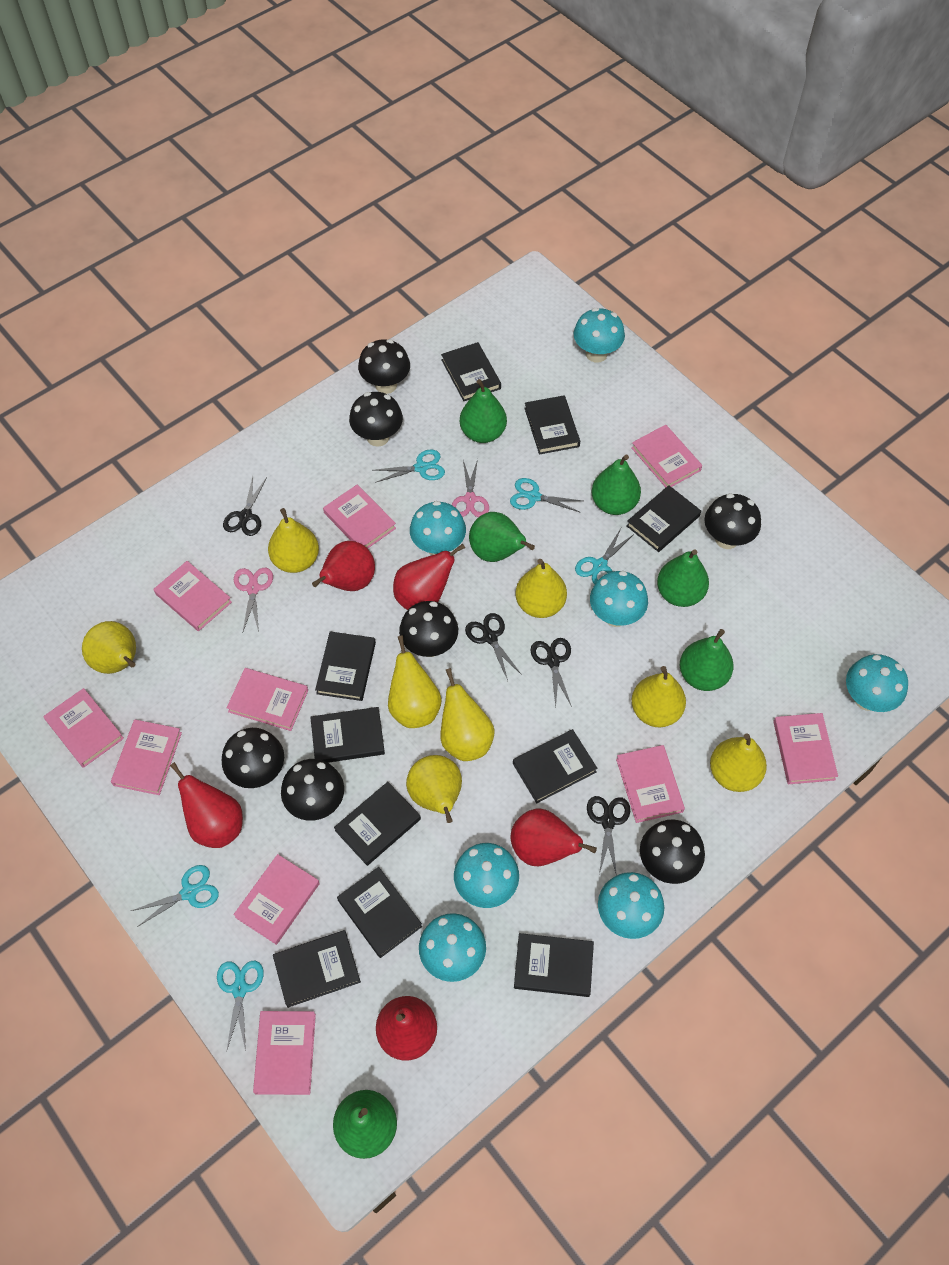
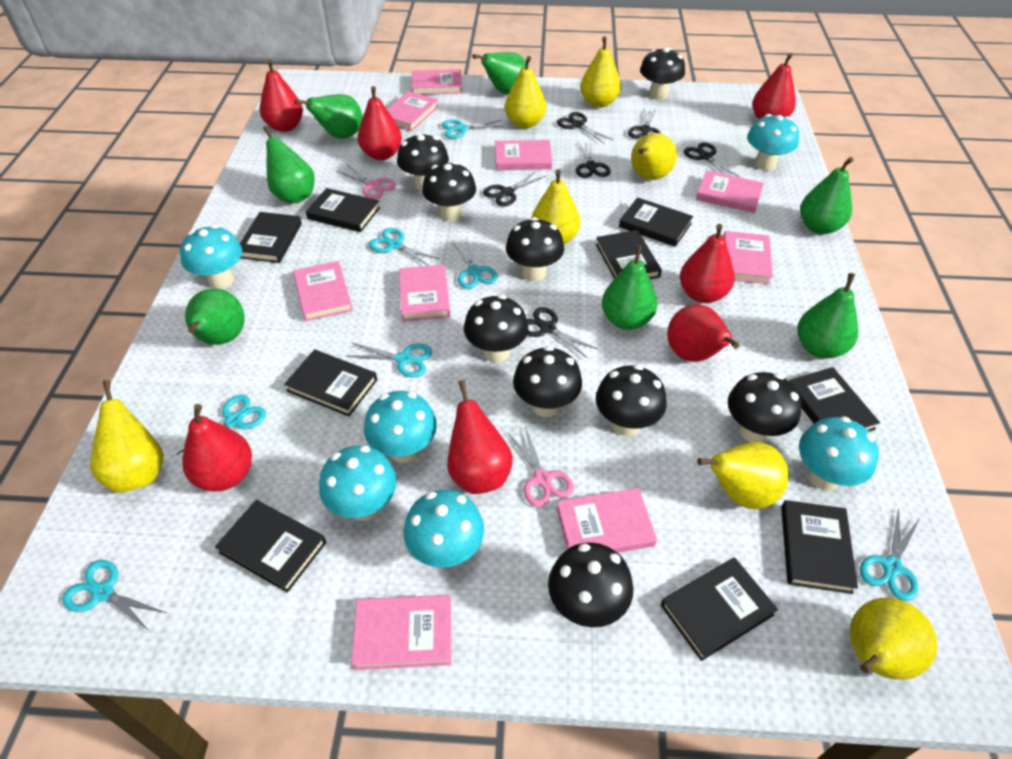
black book: [273,930,361,1008] [310,707,385,763] [315,631,376,701] [334,782,421,866] [337,867,422,958] [441,342,501,401] [513,729,598,803] [514,933,594,997] [524,395,580,455] [626,485,701,552] = 10 -> [215,500,326,593] [240,212,302,263] [284,349,377,416] [306,188,380,232] [596,230,662,279] [619,197,693,247] [661,557,778,661] [781,500,858,594] [789,367,880,432] = 9
black mushroom: [222,728,284,788] [281,759,344,821] [349,392,403,447] [358,339,410,394] [399,601,458,657] [640,819,705,884] [704,493,761,549] = 7 -> [397,133,449,191] [422,161,476,222] [464,295,529,363] [506,217,564,281] [513,346,582,417] [548,542,633,627] [596,365,666,436] [640,47,685,100] [728,372,802,442] = 9
black scissors: [223,477,267,536] [465,613,522,681] [530,638,572,707] [587,796,630,876] = 4 -> [483,171,546,206] [527,307,597,358] [557,112,613,143] [576,141,611,178] [628,108,661,139] [684,142,740,177] = 6
green pear: [333,1090,397,1159] [460,379,507,443] [469,512,535,562] [592,455,641,515] [657,549,709,607] [680,629,734,691] = 6 -> [185,288,245,345] [263,126,315,204] [295,94,363,139] [473,52,526,94] [602,245,657,330] [797,273,858,359] [800,157,853,234] = 7
pink book: [43,688,124,768] [111,719,182,795] [153,561,232,631] [227,668,308,731] [233,854,320,945] [253,1011,316,1095] [323,485,396,549] [616,745,685,823] [631,425,702,488] [773,713,838,784] = 10 -> [293,261,353,321] [351,595,451,670] [387,91,439,131] [399,265,451,321] [411,69,462,95] [495,140,552,170] [556,488,657,553] [696,170,764,213] [723,231,773,284] = 9
red pear: [170,762,243,848] [312,541,375,591] [376,996,437,1061] [393,544,465,610] [511,808,597,866] = 5 -> [182,404,252,491] [260,59,303,132] [358,86,402,160] [447,380,513,494] [667,304,739,362] [680,224,735,303] [752,53,796,119] = 7
turquoise mushroom: [410,501,466,555] [419,913,486,982] [454,843,519,908] [574,308,625,363] [590,571,648,627] [598,872,664,939] [846,654,908,712] = 7 -> [180,225,242,289] [319,446,397,521] [364,391,437,463] [404,490,484,568] [747,114,799,171] [799,416,879,491] = 6
turquoise scissors: [131,865,219,927] [217,961,264,1052] [375,449,445,483] [510,478,583,512] [575,528,634,585] = 5 -> [62,560,167,632] [176,395,266,455] [346,343,432,378] [369,228,439,266] [442,119,503,139] [452,240,498,289] [860,509,921,601] = 7
yellow pear: [82,621,136,674] [268,508,319,573] [388,635,442,728] [406,755,462,823] [440,668,495,761] [516,559,567,618] [631,666,686,727] [710,733,767,792] = 8 -> [90,380,163,493] [505,56,546,129] [531,169,580,244] [580,36,621,108] [631,133,677,180] [697,442,789,509] [850,598,937,680] = 7

